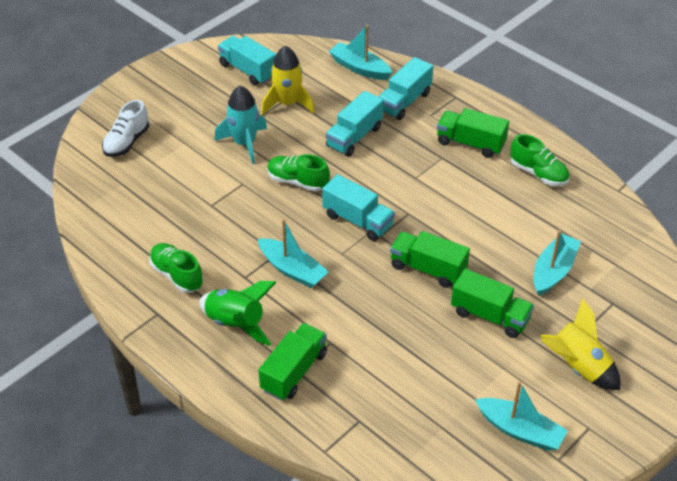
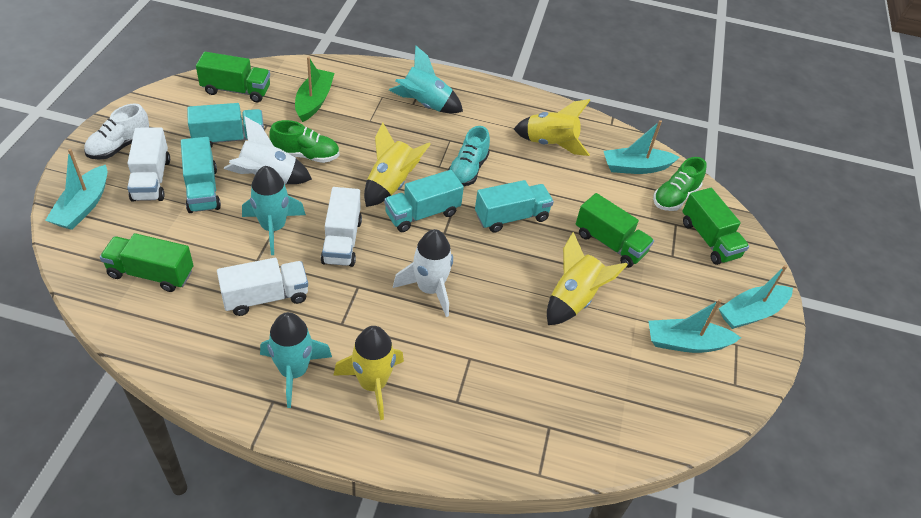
green boat: none = 0 -> [295,56,335,122] = 1
green rocket: [199,281,277,346] = 1 -> none = 0
green shoe: [149,243,203,293] [267,154,330,192] [510,134,569,186] = 3 -> [269,120,339,163] [653,157,707,211] = 2
turquoise rocket: [215,85,267,164] = 1 -> [242,166,306,255] [260,312,332,408] [389,45,463,114] = 3
turquoise shoe: none = 0 -> [448,126,490,186] = 1
white rocket: none = 0 -> [224,116,312,184] [393,229,453,317] = 2
white truck: none = 0 -> [127,127,170,202] [217,258,308,316] [321,187,362,267] = 3
yellow rocket: [261,46,315,115] [540,298,621,390] = 2 -> [333,326,404,420] [364,122,431,207] [514,99,590,156] [547,232,628,325] = 4

